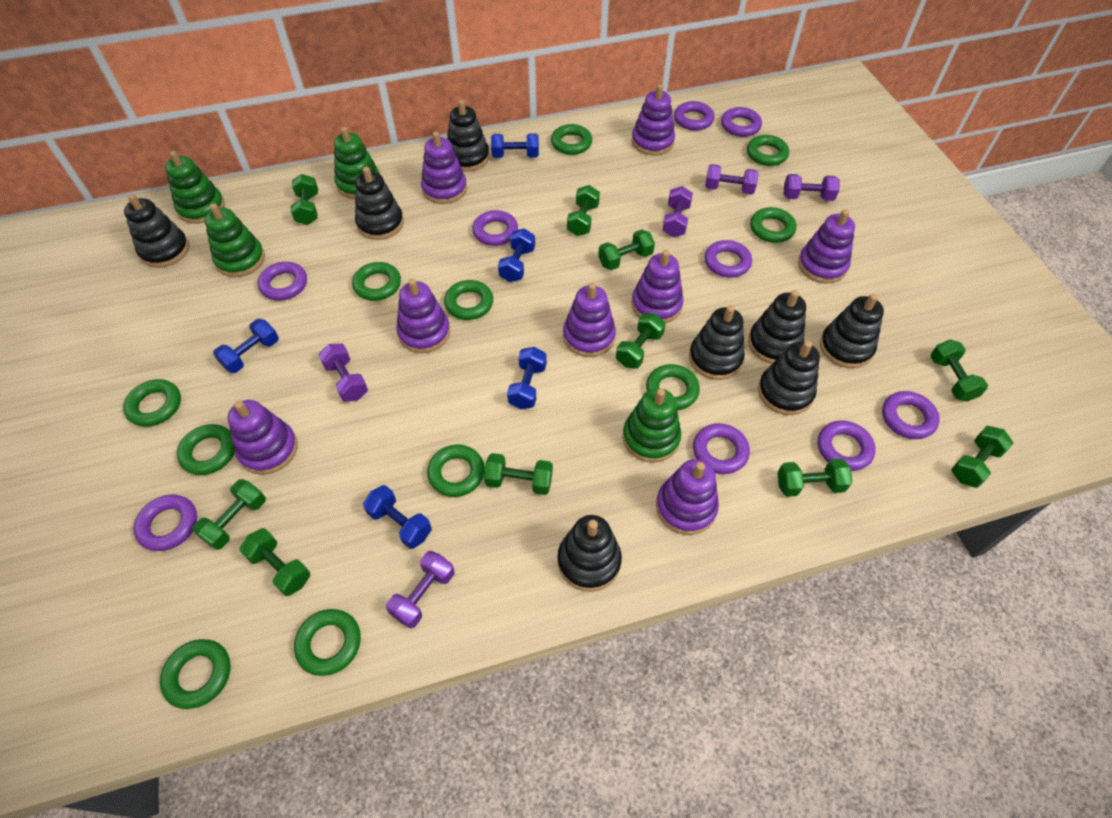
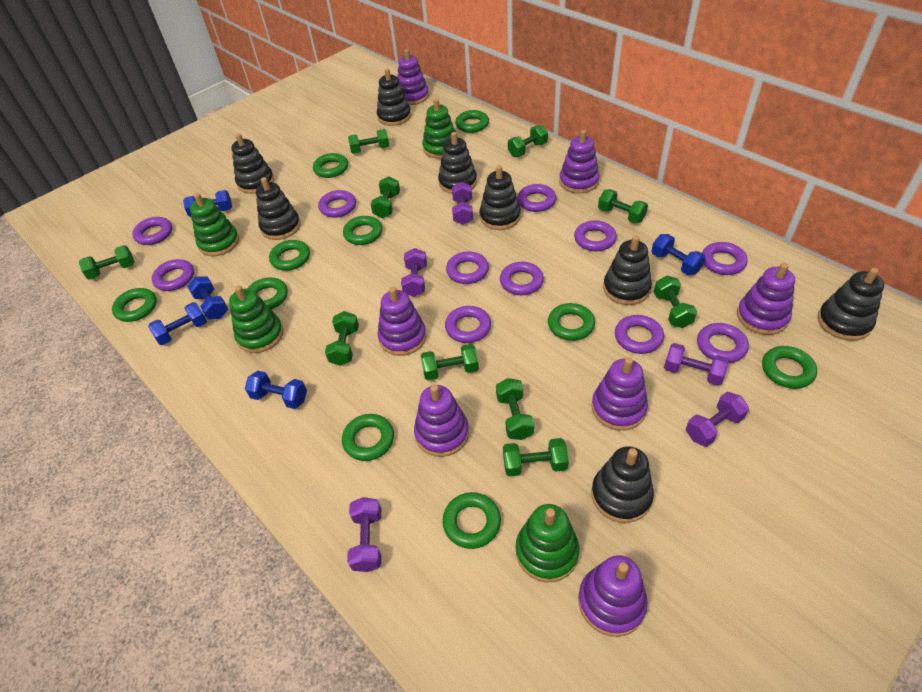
green ring: [123,379,181,427] [160,639,231,709] [177,424,235,475] [294,609,361,676] [352,262,401,301] [427,444,485,497] [444,280,493,320] [551,124,592,155] [646,364,700,410] [747,135,789,166] [750,207,796,243] = 11 -> [112,288,157,322] [247,277,288,310] [269,240,310,271] [313,153,348,178] [342,414,394,461] [343,216,383,245] [442,492,501,549] [455,110,489,133] [548,303,595,341] [762,346,817,389] = 10
purple ring: [133,495,197,551] [258,262,307,300] [472,210,518,246] [674,101,715,131] [693,423,750,474] [705,240,752,278] [721,107,762,137] [818,420,876,471] [882,391,940,439] = 9 -> [132,217,172,245] [152,259,194,291] [318,190,356,218] [445,306,491,343] [446,251,489,284] [500,262,544,295] [517,184,556,212] [574,220,617,251] [615,315,664,354] [697,323,749,363] [702,242,748,275] = 11
purple stacking toy: [227,400,298,475] [396,279,450,353] [421,131,467,204] [563,283,616,357] [631,84,675,156] [632,250,684,323] [656,459,719,535] [798,210,855,283] = 8 -> [377,287,426,356] [397,49,429,105] [414,385,469,457] [559,130,600,194] [578,555,648,637] [591,357,648,431] [737,263,795,335] = 7

